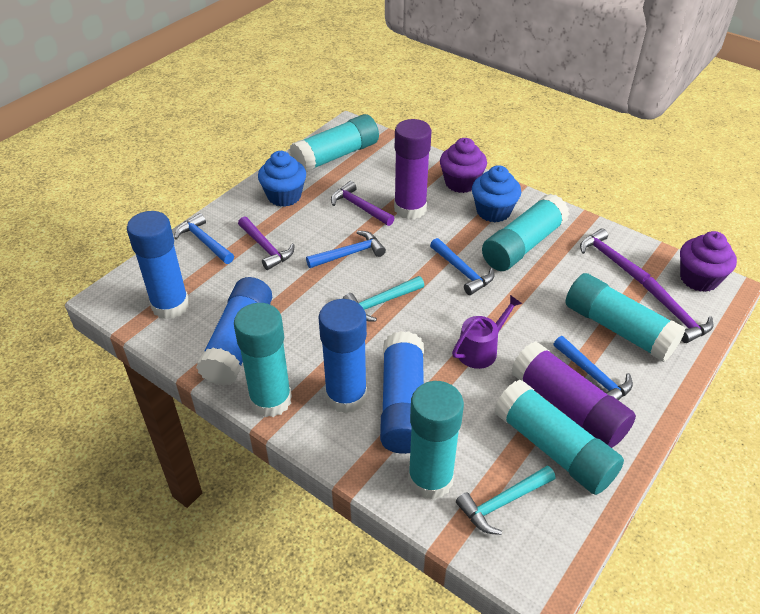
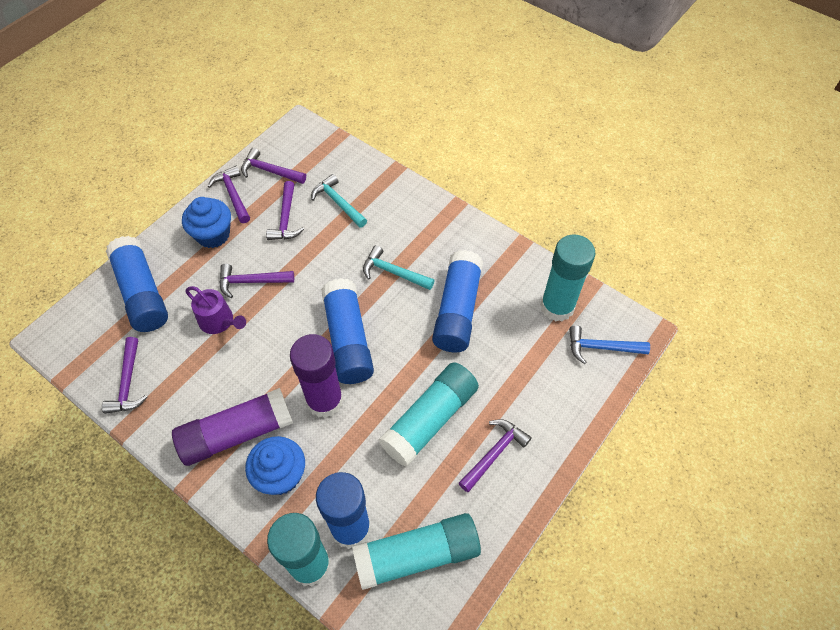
blue hammer: [174,213,234,264] [306,231,386,268] [430,238,495,295] [554,336,633,400] = 4 -> [569,325,650,364] = 1
purple cupcake: [440,138,487,193] [680,231,737,292] = 2 -> none = 0
purple hammer: [238,216,295,270] [331,181,394,226] [580,228,650,284] [643,277,714,343] = 4 -> [102,337,147,414] [208,166,250,223] [219,264,294,298] [241,148,306,184] [266,181,304,240] [459,419,532,492] = 6
turquoise glue stick: [234,303,292,417] [290,114,379,172] [408,381,464,500] [482,194,570,271] [494,380,624,495] [565,273,686,362] = 6 -> [267,513,331,587] [352,513,481,590] [379,362,479,467] [540,234,595,322] = 4

